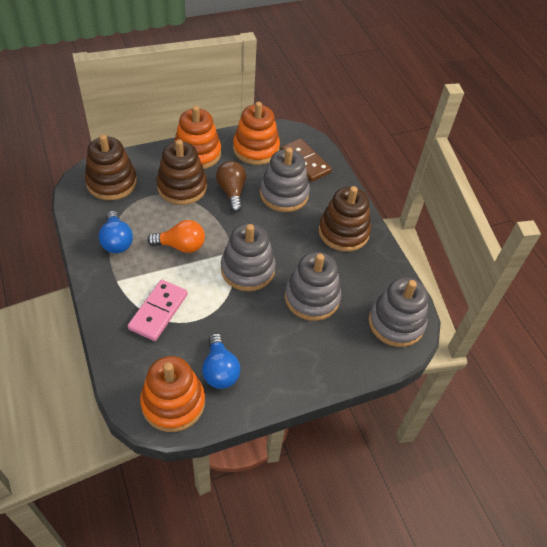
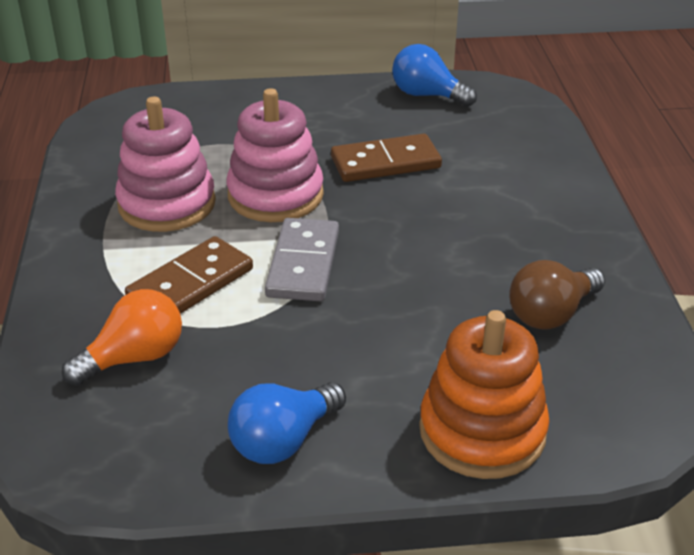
brown domino: [281,139,332,182] = 1 -> [125,236,253,314] [331,134,442,182] = 2
brown stacking toy: [85,134,137,200] [157,139,207,205] [319,186,371,252] = 3 -> none = 0
grey domino: none = 0 -> [265,218,339,301] = 1
grey stacking toy: [221,223,276,291] [260,147,310,212] [285,252,341,321] [369,277,428,347] = 4 -> none = 0
orange stacking toy: [140,356,205,432] [174,106,221,169] [233,102,280,165] = 3 -> [419,310,549,479] = 1
pink domino: [128,280,188,341] = 1 -> none = 0
pink stacking toy: none = 0 -> [115,97,216,232] [226,88,324,222] = 2

